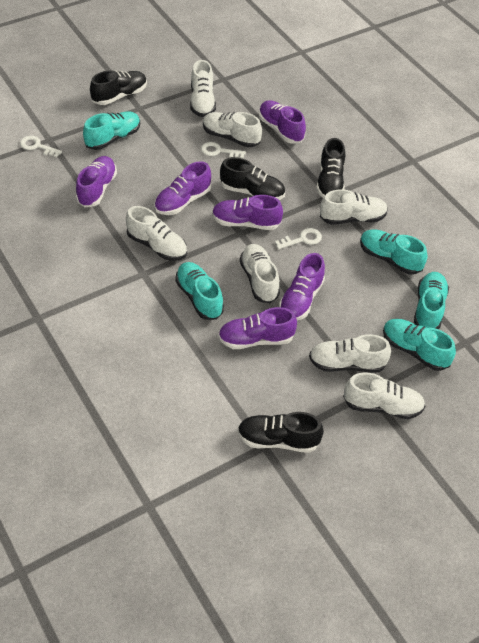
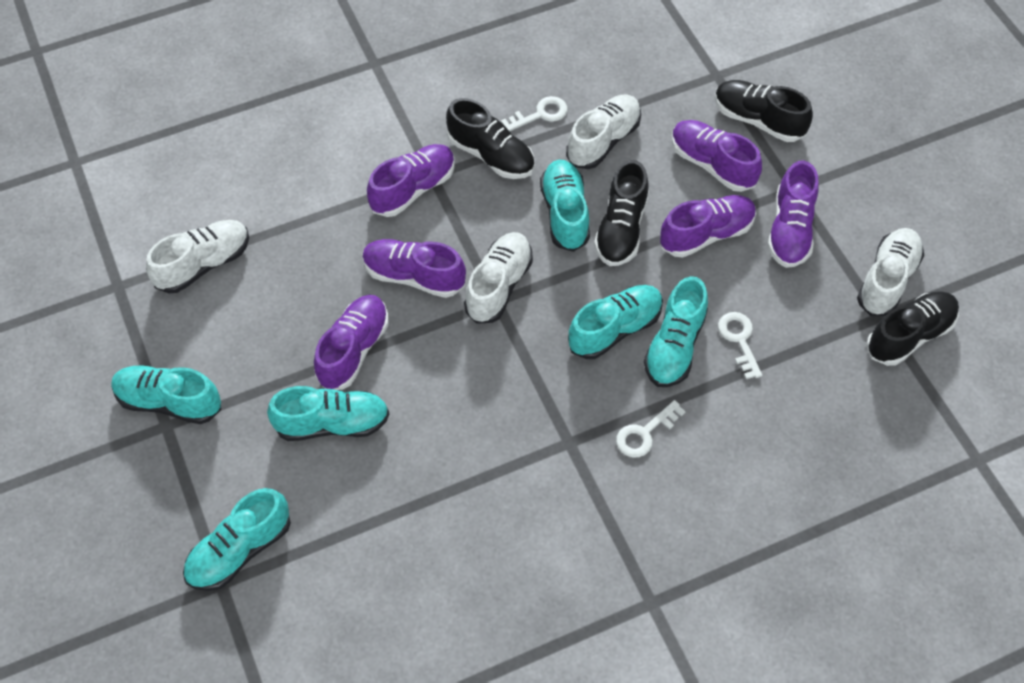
turquoise shoe: [83,111,140,150] [175,262,224,320] [360,229,427,275] [383,319,456,371] [414,272,449,329] = 5 -> [111,365,221,424] [183,488,291,591] [267,386,389,441] [540,160,590,252] [568,285,663,359] [644,276,708,387] = 6
white shoe: [126,206,187,261] [190,60,216,117] [203,112,262,147] [240,244,280,303] [309,334,391,373] [320,189,388,225] [343,372,425,419] = 7 -> [146,220,249,293] [464,232,533,324] [566,95,641,169] [857,228,924,316] = 4

